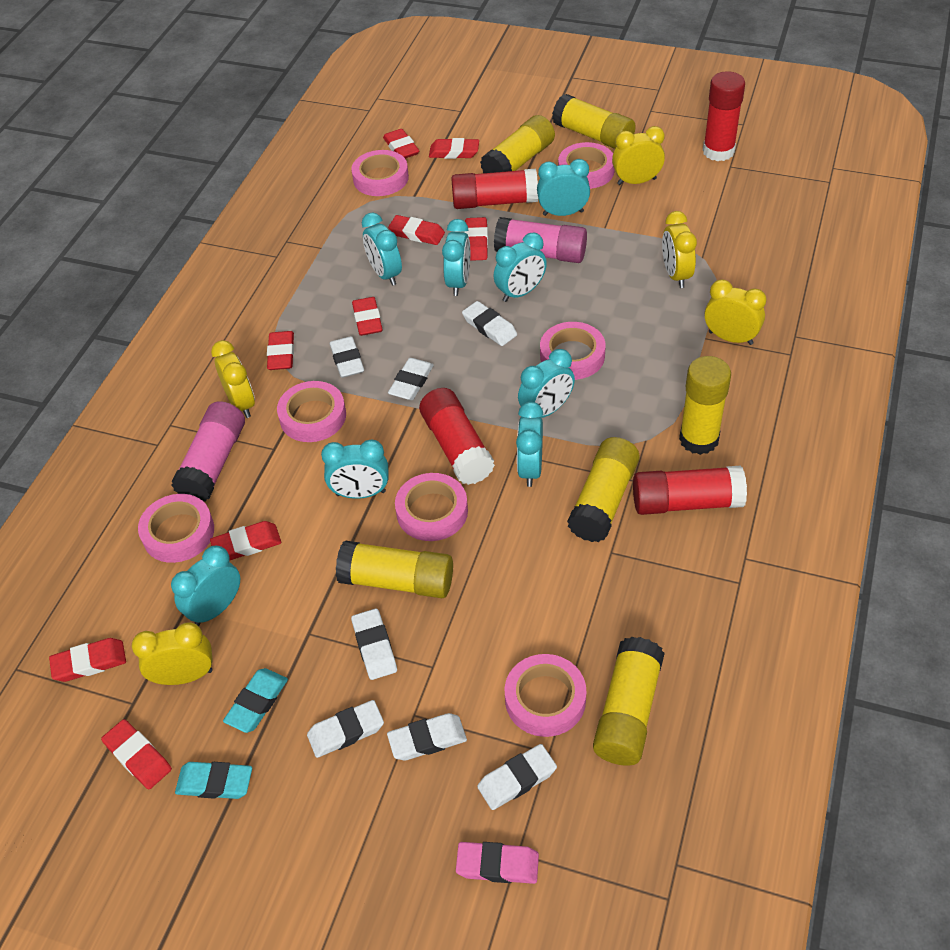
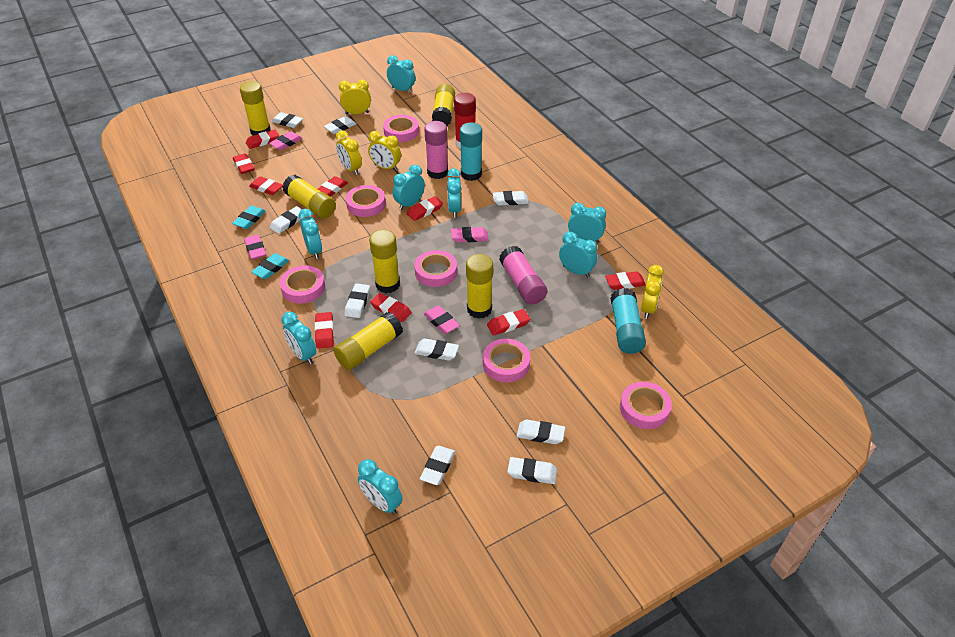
pink eraser: [456,842,539,884] = 1 -> [244,235,266,260] [269,131,303,150] [424,305,460,334] [451,227,489,242] = 4
pink tape: [138,494,214,563] [277,381,346,442] [351,150,409,196] [395,473,468,541] [505,654,587,737] [540,322,606,380] [558,142,615,189] = 7 -> [280,265,325,304] [346,185,386,217] [383,115,419,142] [414,250,457,287] [483,339,530,382] [620,382,672,429] = 6
red glue stick: [419,388,495,485] [451,169,538,209] [633,465,747,515] [703,71,745,161] = 4 -> [454,93,476,149] = 1
turquoise glue stick: none = 0 -> [460,123,482,181] [610,288,646,354] = 2
white eraser: [307,700,384,758] [330,336,364,378] [351,609,397,680] [387,713,467,760] [388,358,434,400] [462,301,517,346] [477,744,557,810] = 7 -> [270,206,304,234] [271,112,303,128] [324,116,357,134] [344,283,370,318] [415,338,459,361] [420,446,455,485] [493,191,529,205] [507,457,557,484] [517,420,565,444] = 9
yellow clock: [132,622,213,685] [211,340,255,418] [612,126,665,185] [662,211,697,288] [705,279,766,345] = 5 -> [336,130,362,175] [339,80,371,114] [368,131,401,171] [641,265,664,319] = 4

